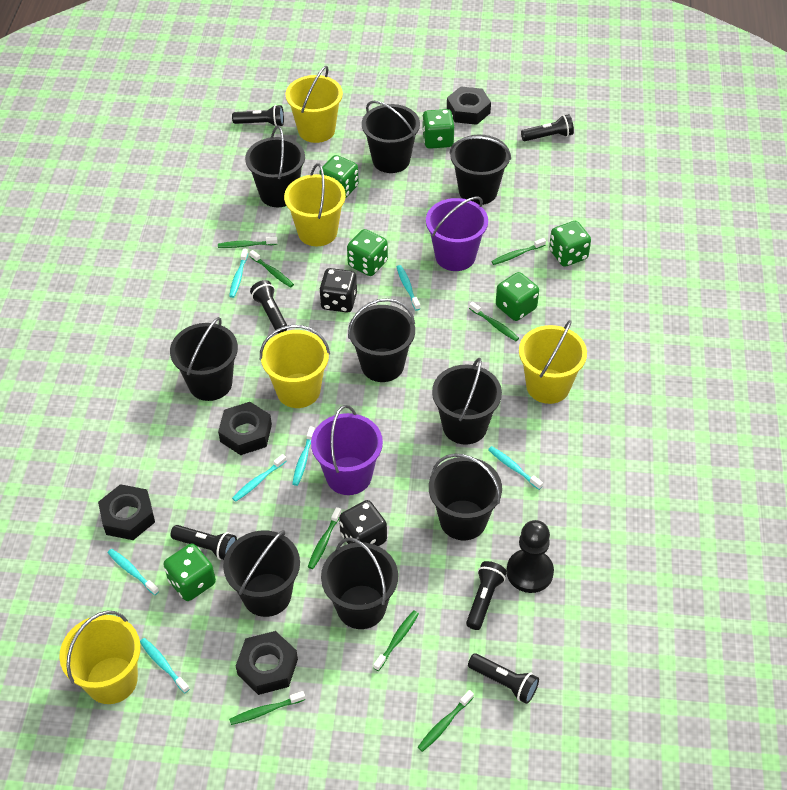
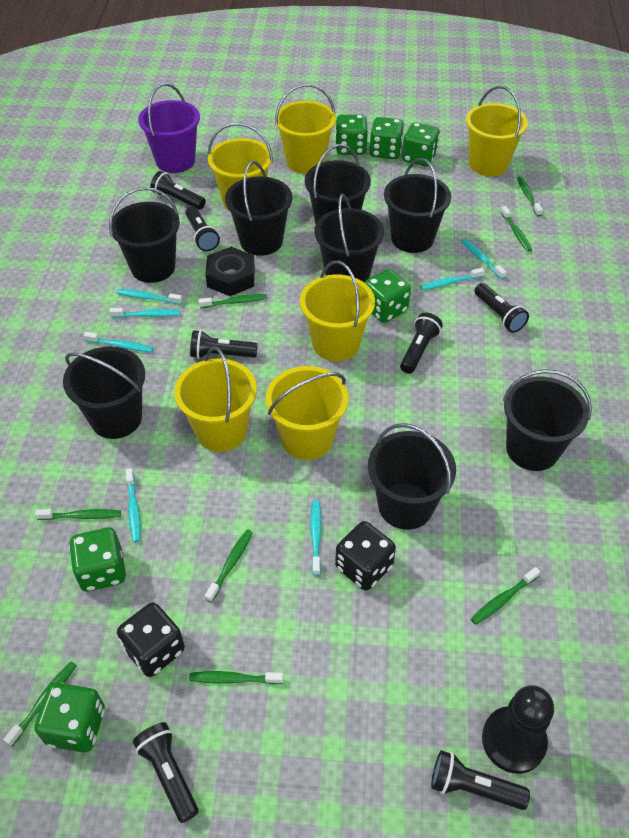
black bucket: [170,317,238,401] [223,530,300,617] [245,126,305,207] [321,537,398,629] [348,298,415,382] [362,101,420,173] [429,454,502,540] [432,358,502,445] [449,135,511,205] = 9 -> [63,347,145,439] [109,187,180,283] [225,161,293,256] [305,144,371,224] [314,194,384,283] [368,423,456,530] [384,158,451,253] [503,369,592,471] = 8
black flashlight: [170,525,237,560] [232,105,284,126] [250,280,288,333] [466,561,507,630] [468,654,539,704] [521,114,574,141] = 6 -> [133,722,199,823] [150,171,206,209] [186,206,220,251] [190,330,258,359] [400,312,443,374] [431,750,530,810] [475,283,529,333] = 7
black nut: [98,484,155,540] [218,402,272,455] [236,631,298,695] [447,87,491,125] = 4 -> [205,247,255,296] = 1
purple bucket: [311,405,383,495] [426,197,488,271] = 2 -> [138,83,200,173] = 1
yellow bucket: [59,611,141,704] [260,325,330,408] [284,163,346,246] [285,66,343,143] [519,320,587,404] = 5 -> [174,346,257,452] [208,122,273,211] [266,366,348,460] [275,84,336,174] [300,260,375,361] [466,86,528,176] = 6

